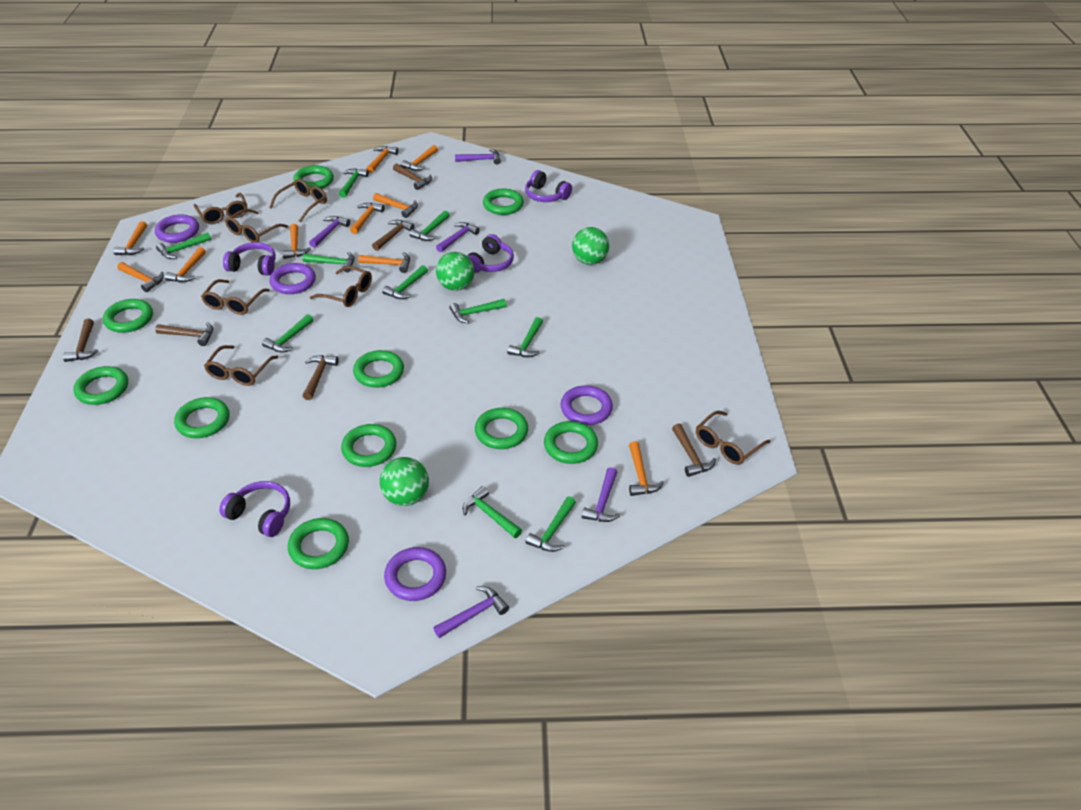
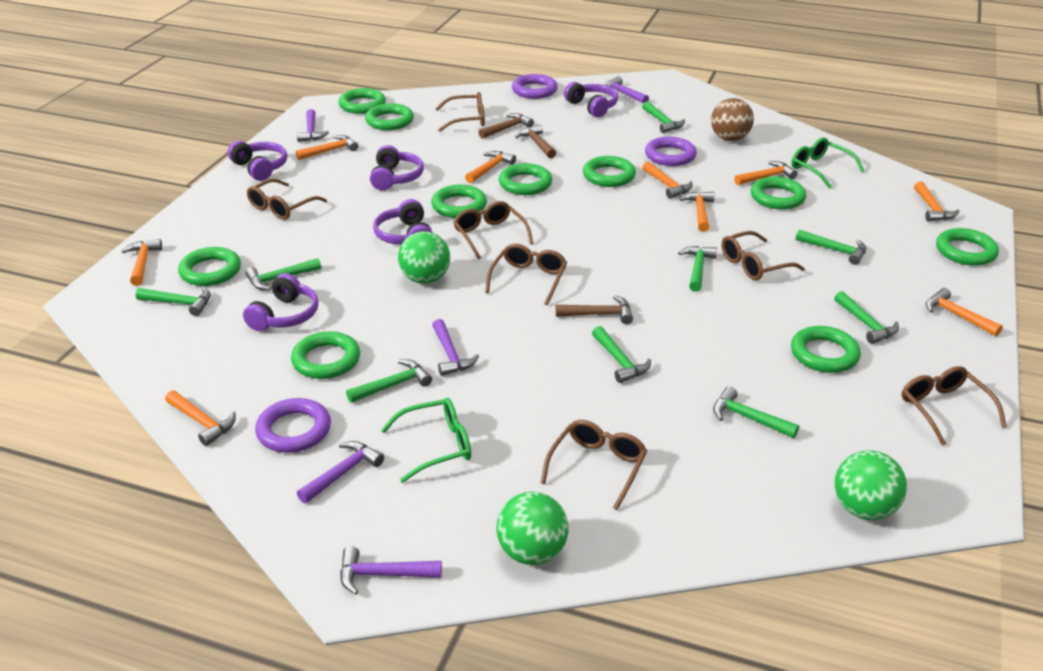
brown ball: none = 0 -> [711,98,754,141] = 1
brown hammer: [63,318,98,362] [155,322,213,346] [303,355,339,400] [372,220,415,251] [393,163,432,190] [672,424,716,477] = 6 -> [478,113,534,139] [515,124,556,158] [556,295,633,324] = 3
green glasses: none = 0 -> [381,398,471,483] [791,137,864,189] = 2
green hammer: [156,232,211,259] [262,314,314,353] [302,252,355,272] [339,168,369,198] [382,265,428,299] [409,211,450,241] [450,299,507,323] [463,486,522,538] [507,317,543,357] [526,496,576,552] = 10 -> [136,287,211,316] [245,258,321,290] [346,359,432,403] [592,326,651,383] [642,101,685,133] [678,246,717,292] [713,386,799,438] [796,230,866,265] [834,291,899,344] = 9
orange hammer: [113,221,147,255] [117,262,164,292] [165,247,206,282] [282,224,311,259] [350,203,385,234] [358,252,410,273] [367,146,398,173] [373,193,418,218] [401,145,438,171] [629,441,664,496] = 10 -> [122,239,162,286] [165,390,236,446] [296,135,358,160] [465,151,516,183] [642,162,693,199] [679,192,715,232] [734,161,797,185] [914,182,960,222] [926,288,1003,336] = 9
purple headphones: [219,481,290,537] [223,242,276,276] [467,234,514,273] [525,170,572,202] = 4 -> [228,141,287,181] [243,273,319,331] [370,145,424,190] [373,199,433,245] [564,82,618,117] = 5
purple ring: [155,214,199,243] [269,263,316,294] [384,547,446,601] [561,385,613,425] = 4 -> [255,398,331,453] [512,74,558,99] [645,137,697,166] = 3

